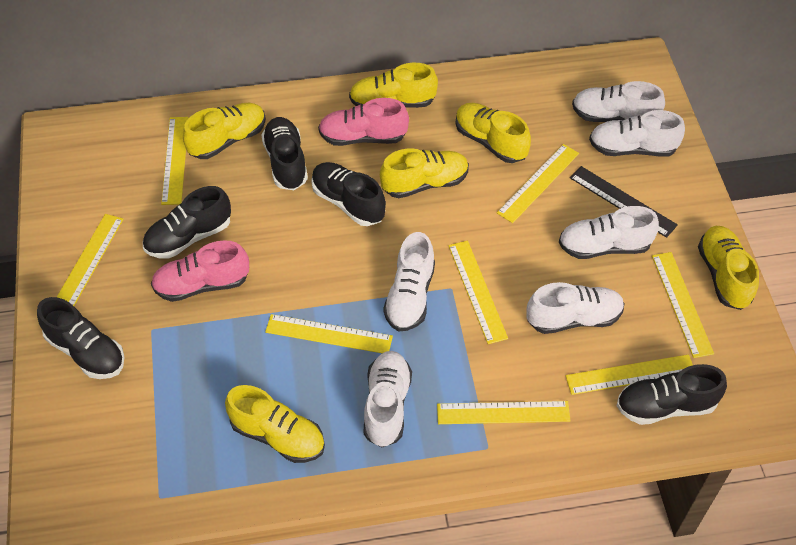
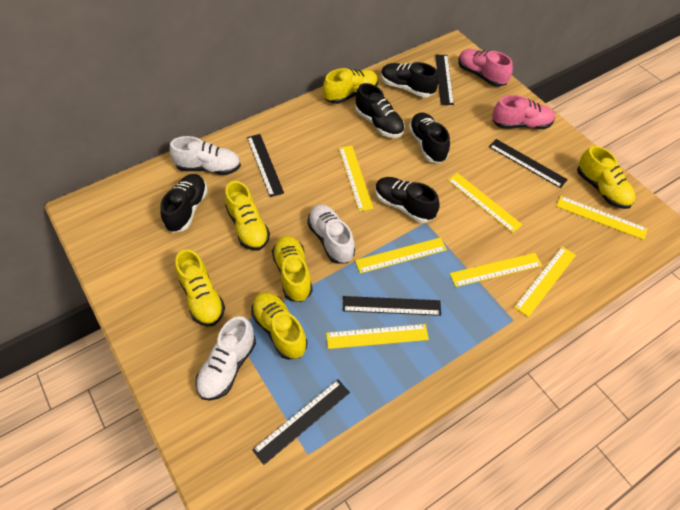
black ruler: [570,166,678,238] = 1 -> [247,134,284,197] [252,380,350,465] [343,296,441,316] [435,55,454,105] [489,139,568,188] = 5
white shoe: [364,351,412,448] [383,232,435,331] [526,282,625,334] [559,206,659,259] [572,81,665,122] [589,110,685,157] = 6 -> [170,136,241,175] [195,316,256,401] [307,204,355,263] = 3
yellow ruler: [57,214,124,306] [161,117,189,205] [265,314,393,353] [437,401,570,424] [448,241,508,344] [497,144,579,223] [566,355,693,395] [652,252,714,358] = 8 -> [326,324,429,349] [339,145,374,211] [355,237,447,274] [448,173,523,233] [450,253,542,287] [514,246,576,317] [556,196,647,240] = 7

